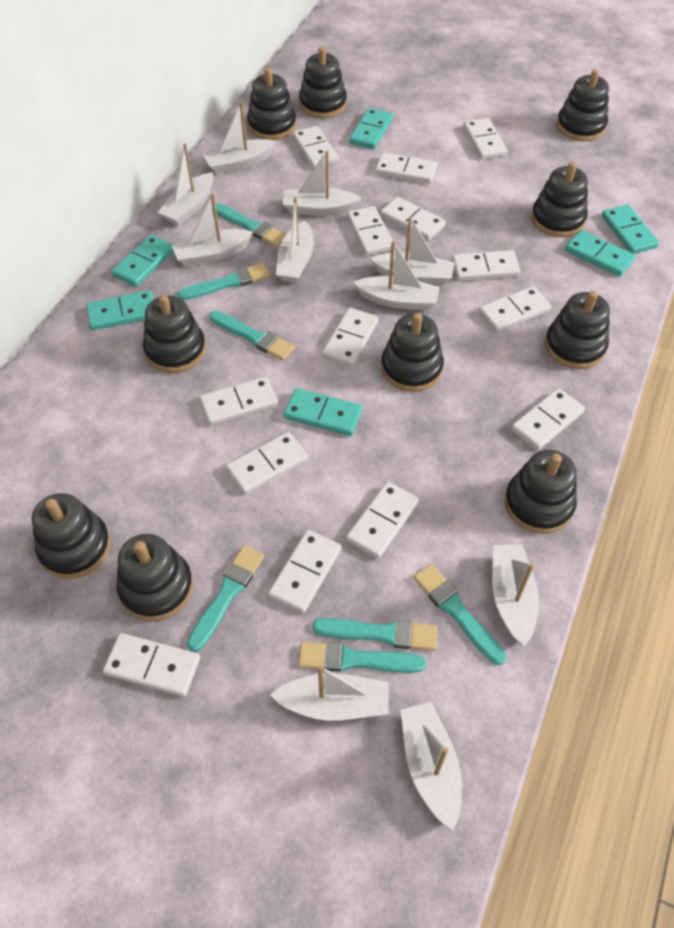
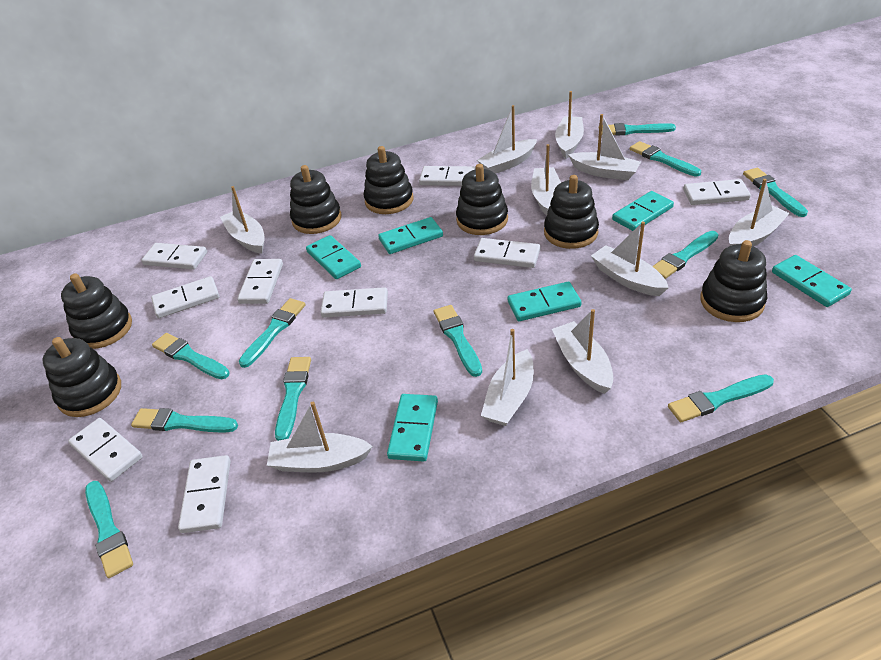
black stacking toy: [32,493,111,579] [116,534,193,621] [143,294,206,373] [247,68,296,140] [299,47,347,118] [381,313,444,392] [505,450,577,534] [531,162,588,238] [545,291,610,369] [556,69,609,141] = 10 -> [42,337,121,417] [61,273,132,349] [290,165,341,234] [364,146,413,214] [456,164,508,235] [544,175,599,249] [700,240,767,322] = 7
turquoise brush: [177,263,270,300] [187,545,264,652] [209,311,295,361] [215,203,287,247] [298,642,426,673] [312,618,437,651] [413,564,506,665] = 7 -> [85,481,133,578] [131,408,238,432] [152,333,230,379] [239,298,306,368] [275,357,311,441] [434,305,482,377] [602,123,676,136] [630,141,701,177] [652,231,718,279] [668,374,774,422] [743,168,808,217] = 11
white domino: [103,633,200,697] [200,377,278,426] [226,432,308,494] [268,530,341,613] [292,126,339,169] [322,308,379,367] [346,482,419,559] [347,206,393,256] [375,152,437,184] [380,197,446,241] [452,250,520,281] [463,118,508,159] [479,286,551,332] [511,388,585,451] = 14 -> [68,418,143,482] [142,243,207,270] [151,276,219,318] [178,455,230,533] [237,259,283,304] [321,287,388,317] [419,166,476,186] [474,238,540,268] [683,179,751,205] = 9

